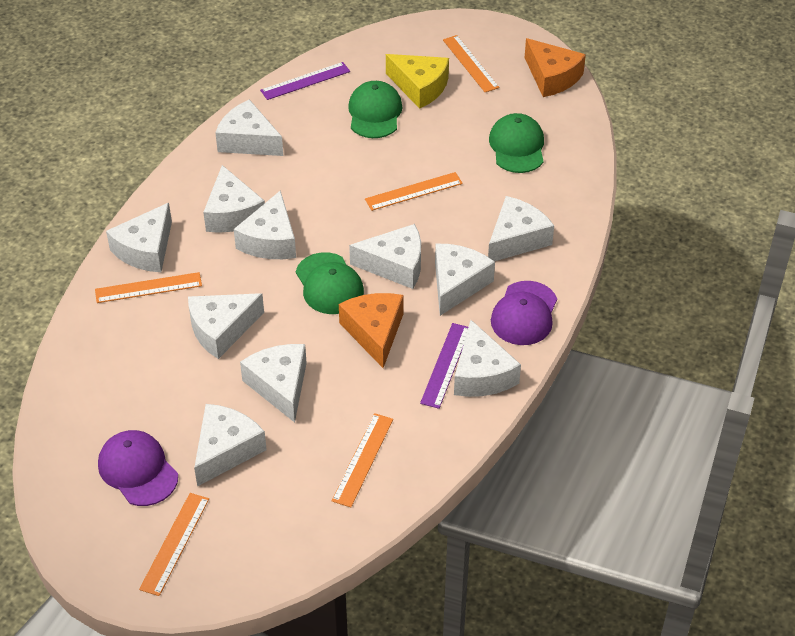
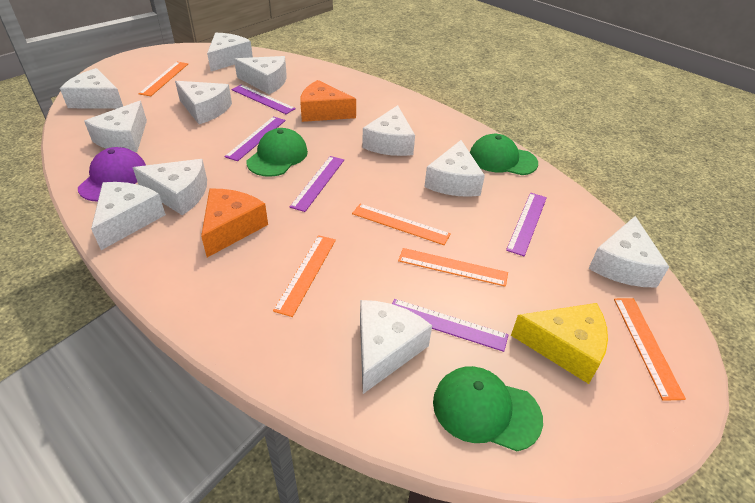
purple cap: [98,430,178,506] [491,281,557,345] = 2 -> [78,147,146,202] = 1
purple ruler: [260,62,350,100] [420,323,468,409] = 2 -> [224,117,285,161] [231,85,296,114] [290,156,344,212] [392,299,508,352] [506,193,547,256] = 5

